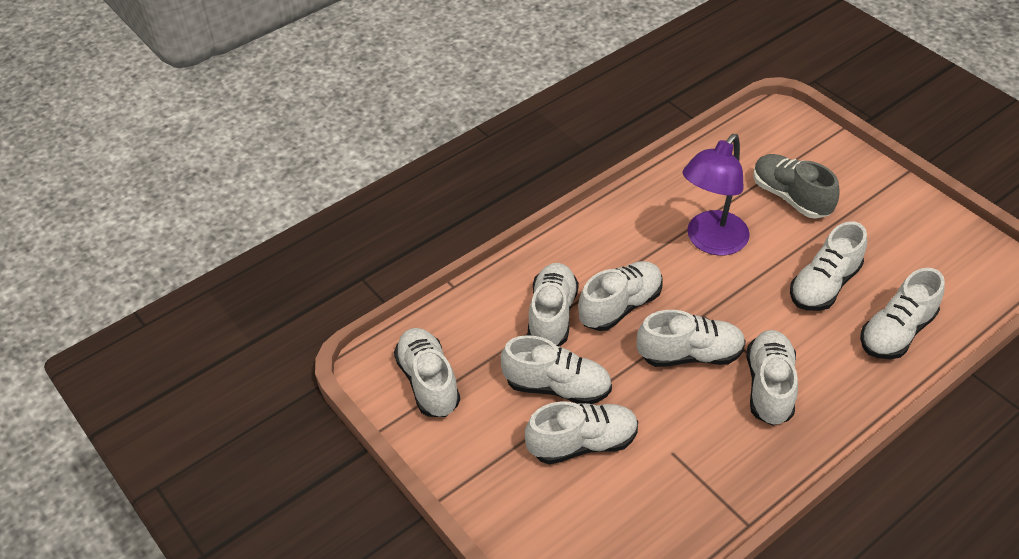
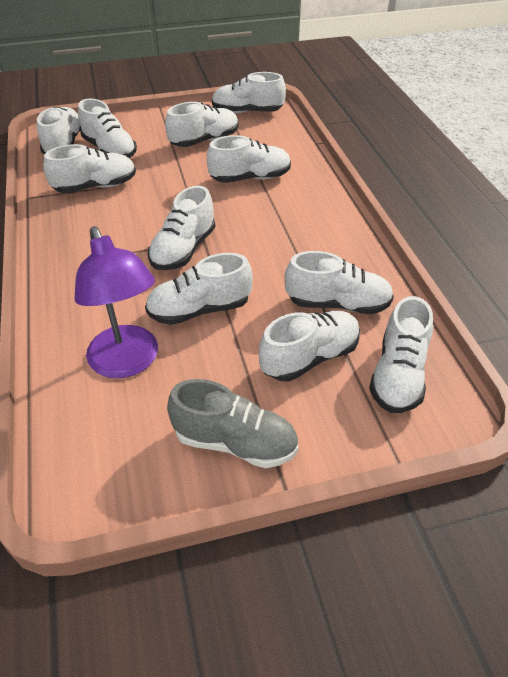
white shoe: [394,328,460,417] [501,335,612,404] [525,402,638,464] [528,263,579,346] [578,261,663,331] [637,310,746,367] [747,330,798,426] [790,222,867,311] [860,268,945,359] = 9 -> [37,107,81,154] [43,144,136,193] [78,99,137,158] [145,253,253,325] [148,186,215,270] [165,102,239,147] [207,135,291,183] [212,72,286,113] [259,311,360,381] [285,251,394,314] [369,296,433,413] = 11

